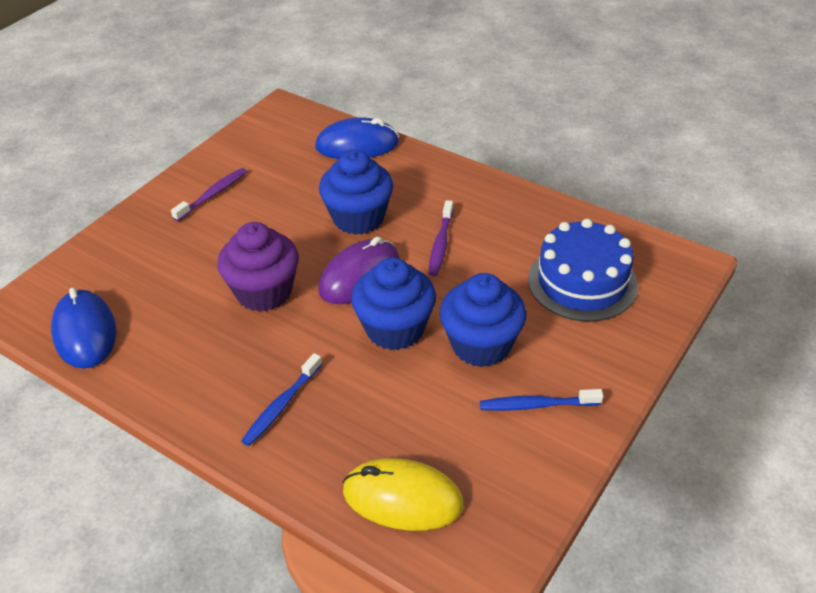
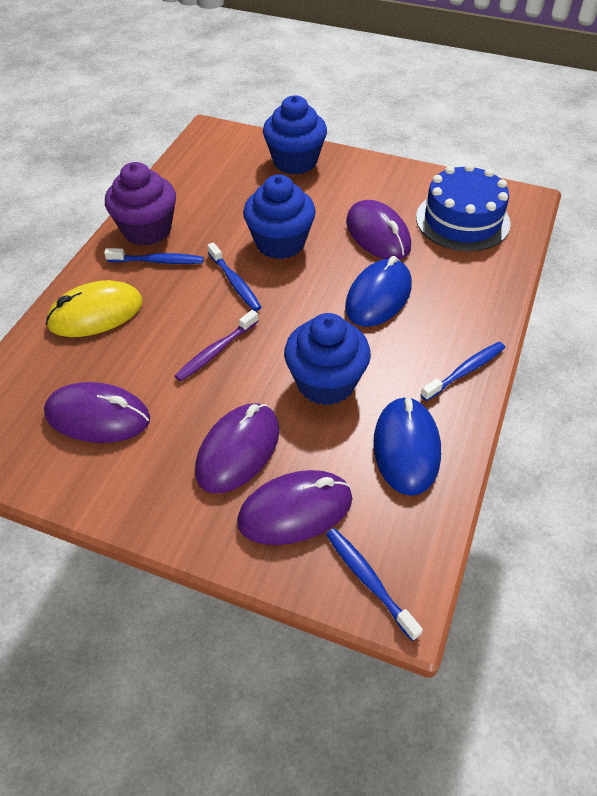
blue toothbrush: [241,353,322,446] [480,389,603,411] = 2 -> [104,248,204,264] [207,242,261,311] [326,528,423,641] [420,342,505,401] = 4
purple mouse: [318,236,400,304] = 1 -> [44,382,150,443] [195,403,280,494] [237,470,352,545] [346,200,411,260] = 4
purple toothbrush: [171,168,247,221] [429,200,453,276] = 2 -> [175,310,259,381] = 1

